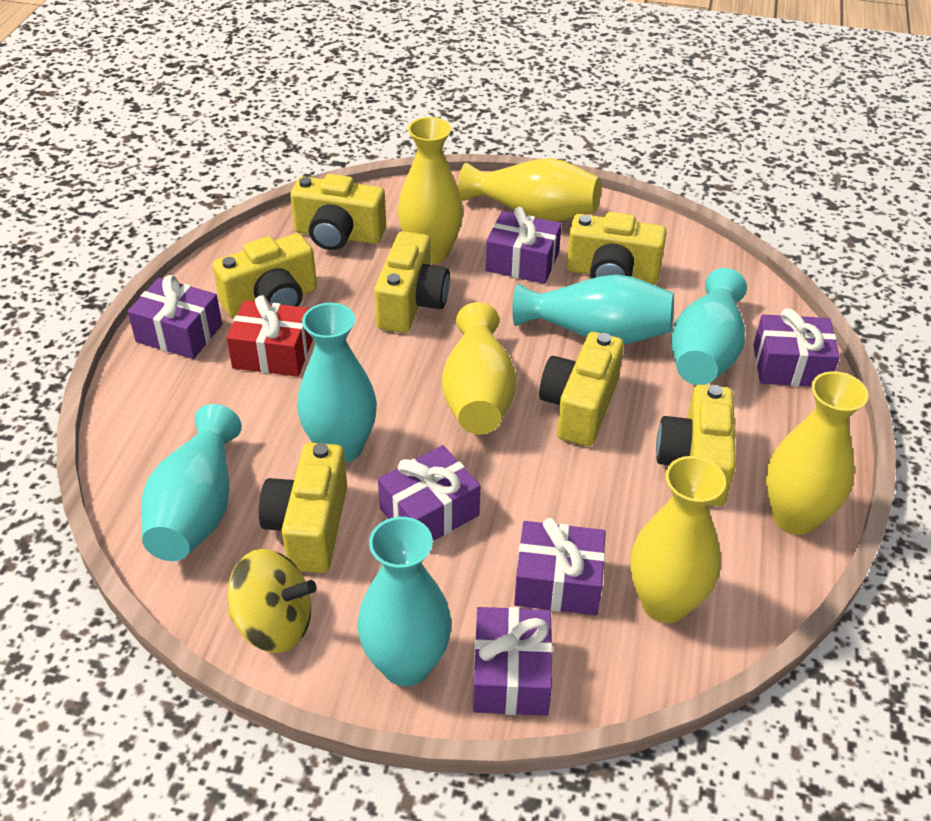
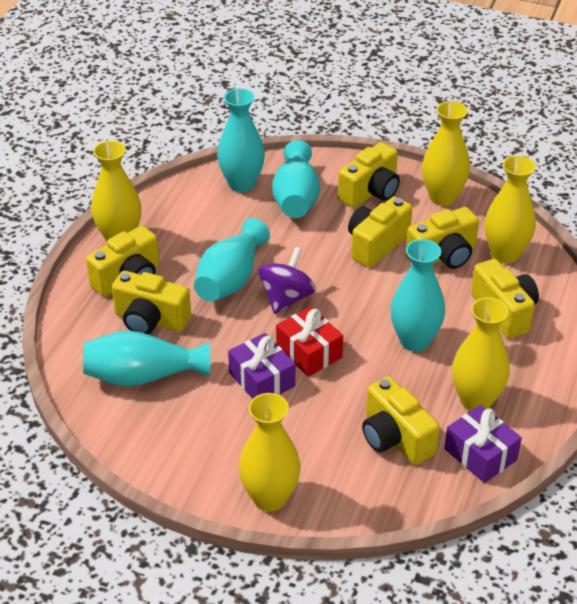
purple gift: [128,275,222,359] [378,445,480,541] [473,607,553,716] [486,207,562,284] [514,518,606,615] [754,308,840,386] = 6 -> [228,333,295,399] [444,405,522,483] = 2
purple spinning top: none = 0 -> [258,247,316,314] = 1
yellow spinning top: [228,549,317,653] = 1 -> none = 0

